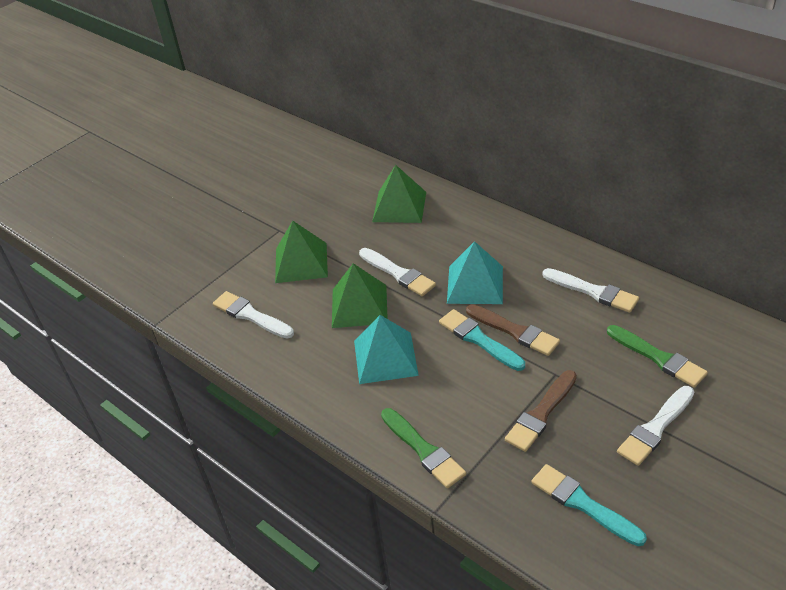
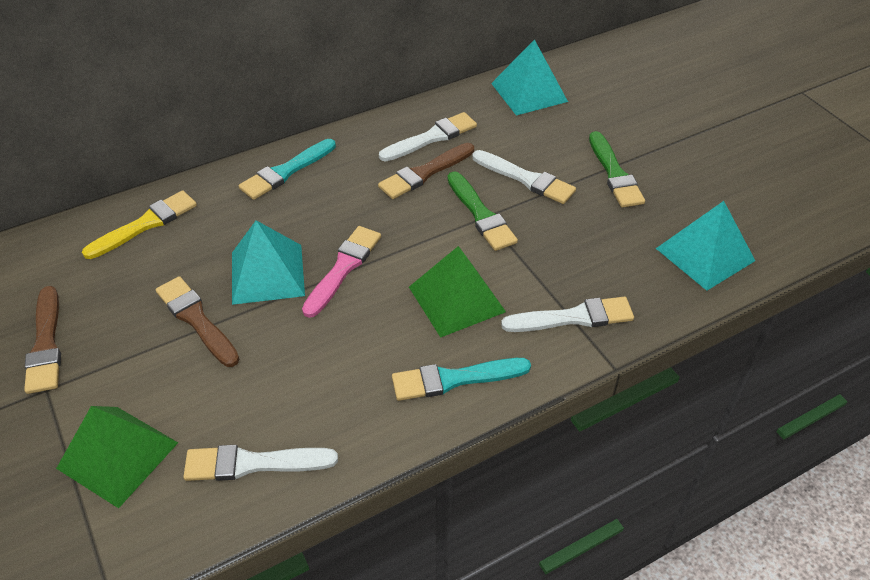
brown brush: [466,304,560,356] [505,370,577,452] = 2 -> [24,286,61,394] [156,276,240,367] [378,143,474,199] = 3
green pyramid: [275,221,328,283] [332,263,388,328] [372,165,426,223] = 3 -> [56,406,178,508] [409,246,506,338] = 2
pink brush: none = 0 -> [302,226,381,318] = 1
turquoise pyramid: [354,315,419,384] [447,241,503,304] = 2 -> [232,220,305,305] [491,39,568,115] [656,201,755,291] = 3
yellow brush: none = 0 -> [82,190,197,259] = 1

